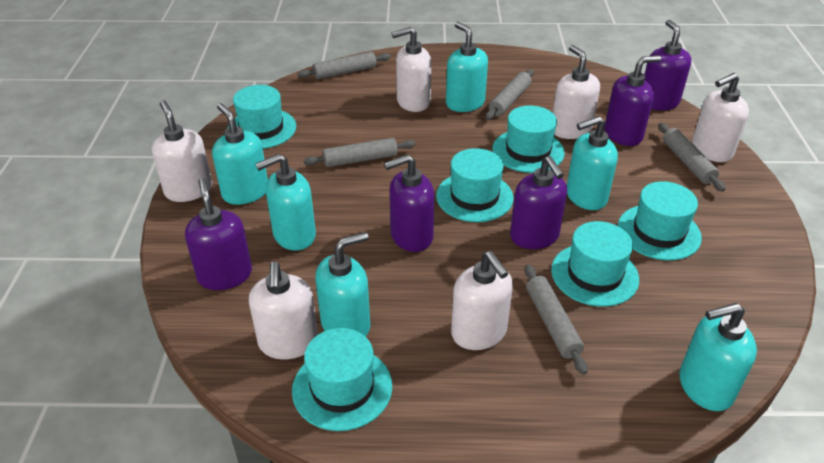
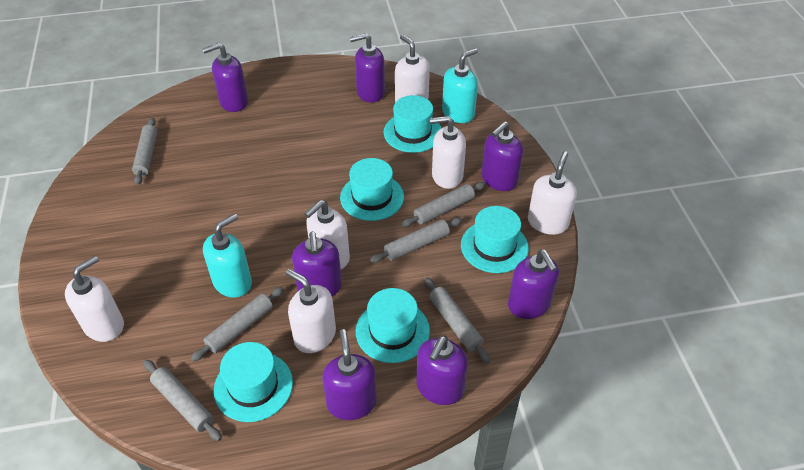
grey rolling pin: [297,52,391,79] [303,138,416,167] [486,69,534,120] [524,264,588,375] [658,123,725,192] = 5 -> [132,118,158,185] [144,360,222,441] [191,287,284,362] [370,218,462,263] [401,182,486,227] [424,277,490,363] = 6
purple soap dispenser: [185,178,252,290] [384,154,435,252] [510,156,567,249] [604,55,661,146] [644,20,691,110] = 5 -> [203,43,248,112] [292,232,342,296] [322,329,377,420] [350,33,385,103] [416,335,468,405] [481,121,523,191] [508,250,559,319] = 7
turquoise hat: [227,85,296,149] [292,328,392,431] [436,148,514,222] [492,106,565,173] [551,221,639,307] [618,181,702,260] = 6 -> [214,342,293,422] [340,158,404,221] [356,288,430,363] [383,95,441,153] [461,206,529,273] = 5
turquoise soap dispenser: [212,103,268,205] [255,154,316,251] [315,232,370,337] [446,22,488,112] [567,116,618,210] [680,303,757,411] = 6 -> [203,214,252,298] [442,48,478,123] = 2

